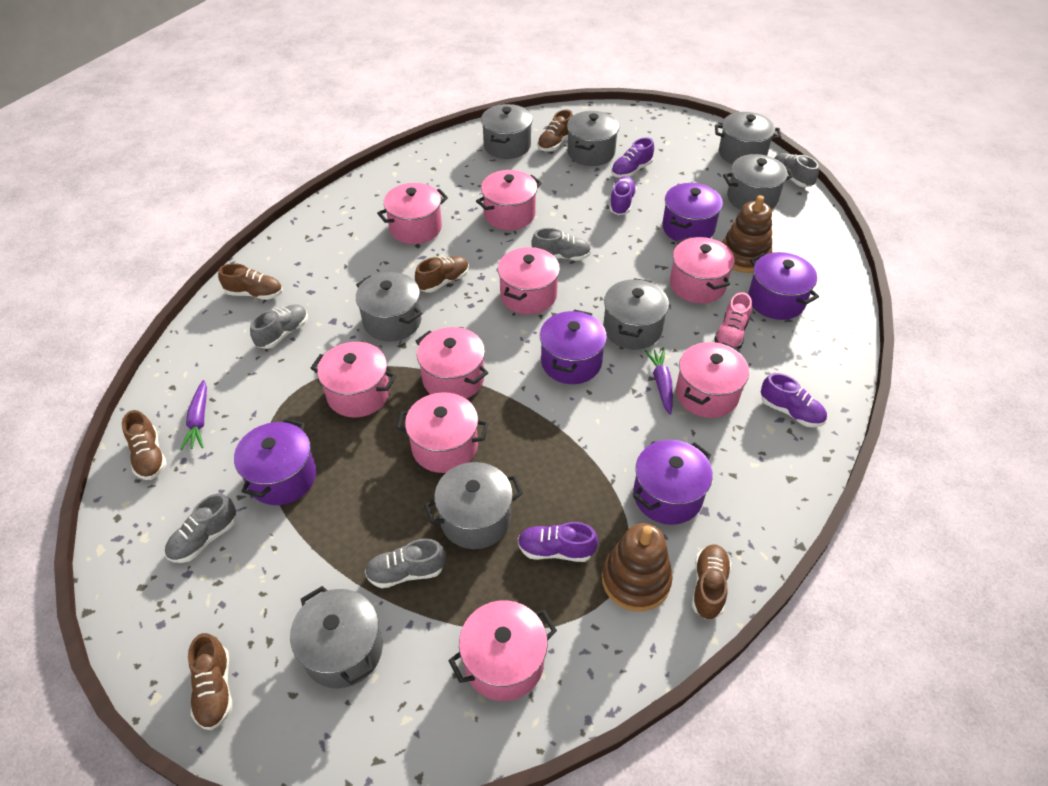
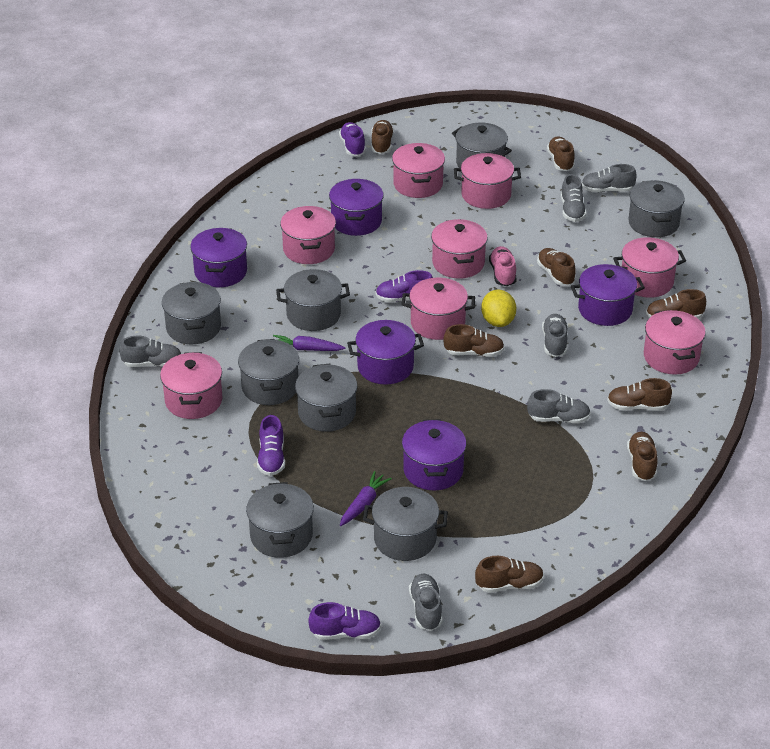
brown shoe: [122,410,167,480] [188,633,232,730] [218,263,283,300] [415,256,469,293] [537,110,573,151] [692,545,731,619] = 6 -> [371,120,394,154] [443,324,504,357] [475,556,544,593] [537,248,576,286] [547,137,575,171] [607,378,672,410] [627,432,658,481] [646,289,706,319] = 8
brown stacking toy: [602,523,673,611] [722,195,772,273] = 2 -> none = 0
grey shoe: [165,493,237,563] [250,304,308,349] [365,539,446,588] [531,228,591,261] [775,153,819,187] = 5 -> [119,336,181,367] [409,574,442,631] [527,389,591,424] [542,314,568,357] [561,174,587,222] [582,164,637,192] = 6
pink pot: [311,342,396,417] [377,183,448,244] [396,392,489,473] [416,327,488,399] [448,600,557,701] [476,170,542,230] [498,247,560,314] [670,237,735,304] [676,342,749,418] = 9 -> [160,352,223,419] [280,206,336,264] [392,143,445,198] [402,278,475,340] [431,219,488,279] [454,153,521,209] [613,237,686,298] [644,310,706,375] = 8
yellow lemon: none = 0 -> [481,290,516,327] = 1

